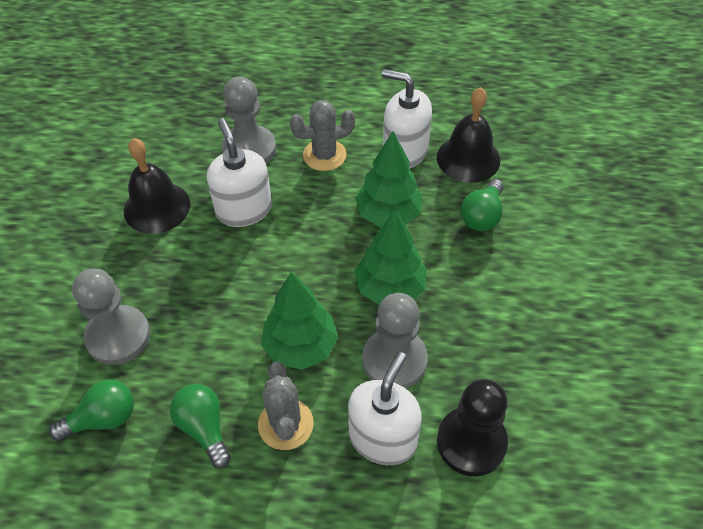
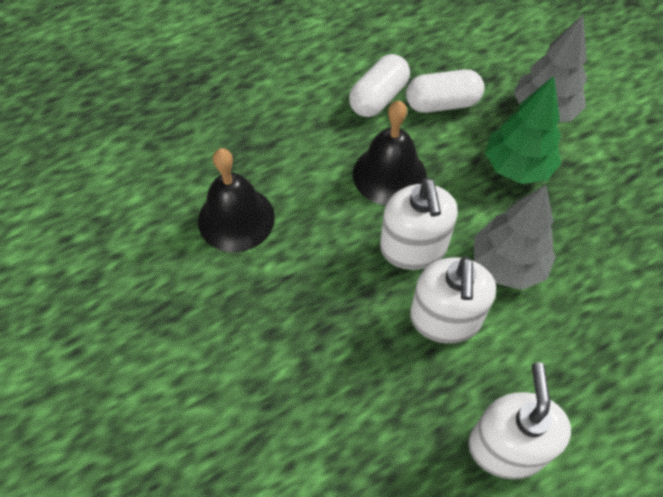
black pawn: [437,379,508,476] = 1 -> none = 0
green light bulb: [49,379,134,441] [170,384,231,469] [461,179,504,231] = 3 -> none = 0
green tree: [261,272,338,370] [354,210,427,305] [355,131,423,227] = 3 -> [485,76,561,184] = 1
grey cactus: [258,361,314,450] [290,100,355,171] = 2 -> none = 0
grey pawn: [72,269,150,365] [222,77,276,164] [362,293,428,388] = 3 -> none = 0
grey tree: none = 0 -> [474,185,556,290] [514,15,587,122] = 2
white capsule: none = 0 -> [349,54,410,117] [406,70,484,113] = 2

